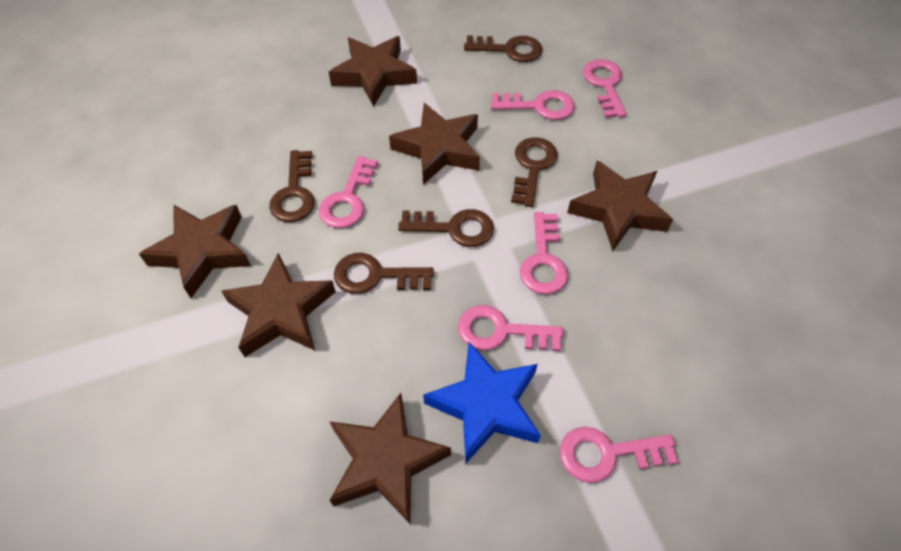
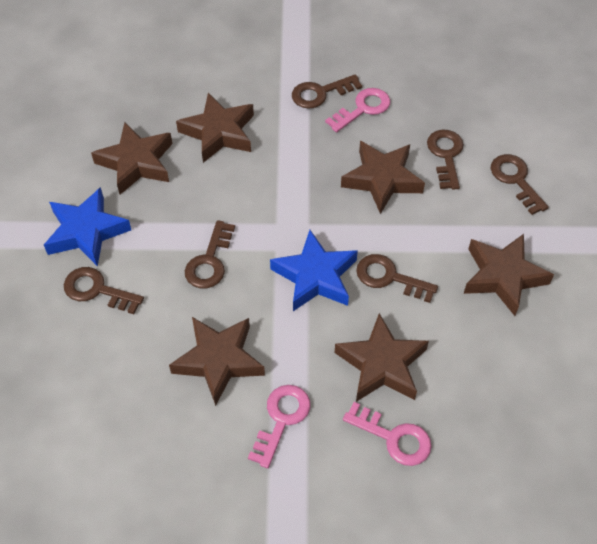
blue star: [423,342,541,463] = 1 -> [44,187,131,267] [270,230,358,311] = 2
brown key: [269,150,315,222] [334,253,434,294] [398,209,494,247] [464,35,543,62] [511,137,558,207] = 5 -> [64,267,144,314] [185,220,235,289] [292,74,362,109] [356,254,438,303] [427,130,464,190] [491,154,549,215] = 6
pink key: [319,156,378,228] [458,305,563,351] [491,90,574,120] [520,212,568,294] [560,427,678,483] [583,59,626,118] = 6 -> [248,385,310,468] [325,88,391,132] [343,402,432,466] = 3

